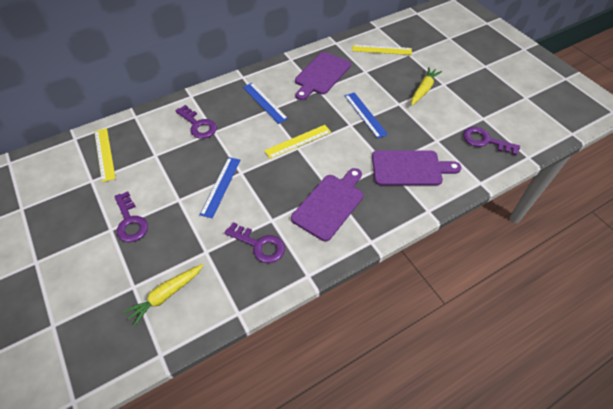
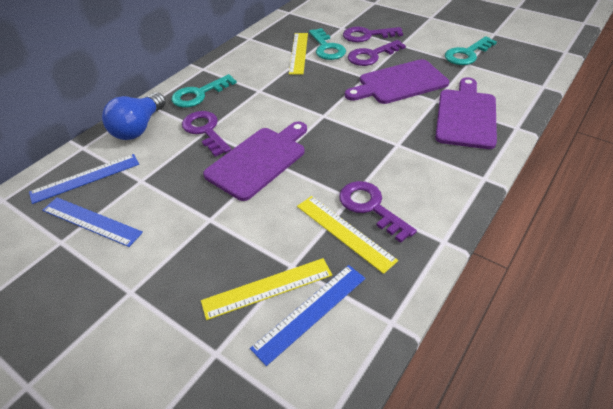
blue light bulb: none = 0 -> [102,92,166,140] = 1
turquoise key: none = 0 -> [171,74,237,108] [309,28,346,60] [445,36,497,65] = 3
yellow carrot: [123,264,203,327] [411,67,442,106] = 2 -> none = 0

